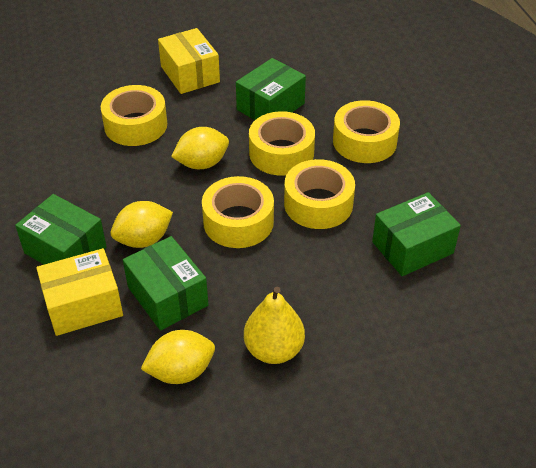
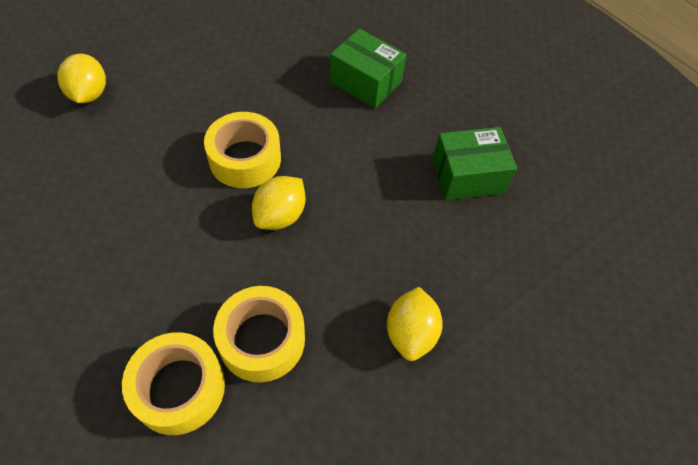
green box: [15,194,107,264] [123,236,208,331] [236,58,306,120] [372,192,461,276] = 4 -> [330,29,406,108] [432,127,517,200] = 2
yellow box: [36,248,123,336] [158,28,220,94] = 2 -> none = 0
yellow pear: [244,287,305,364] = 1 -> none = 0
yellow tape: [101,85,167,146] [202,176,274,248] [249,111,315,176] [284,159,355,229] [333,100,400,163] = 5 -> [122,332,225,435] [204,112,281,188] [213,286,305,382] = 3

